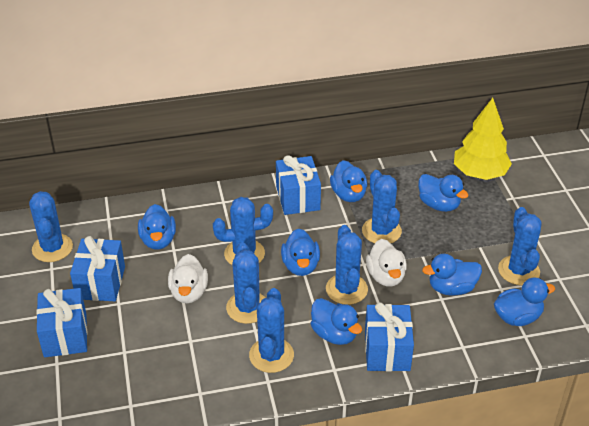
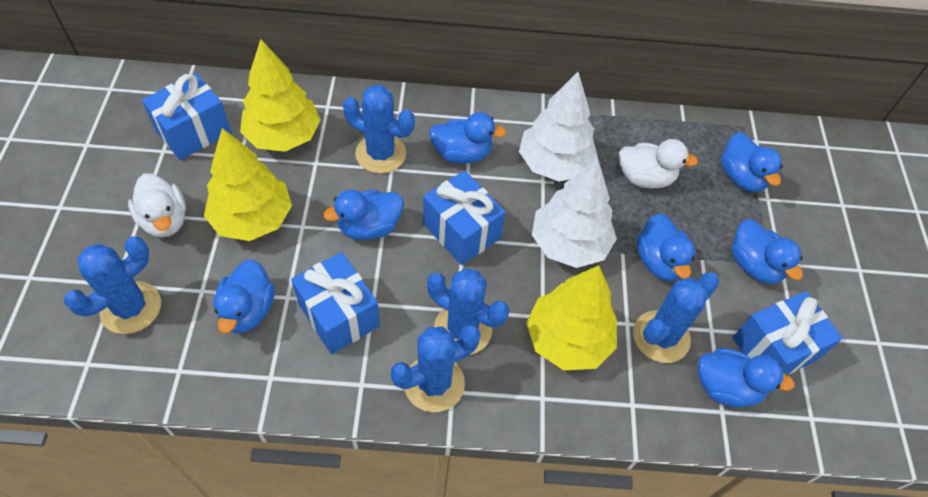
blue cactus: [29,191,73,262] [213,197,273,265] [226,242,265,324] [249,288,294,373] [326,225,368,305] [362,170,402,243] [498,207,542,285] = 7 -> [64,236,161,334] [343,85,415,174] [390,325,481,412] [427,268,509,355] [633,272,719,363] = 5
white tree: none = 0 -> [519,72,598,182] [532,158,617,268] = 2
yellow tree: [454,98,512,180] = 1 -> [204,128,292,241] [240,39,321,152] [526,265,617,370] = 3

